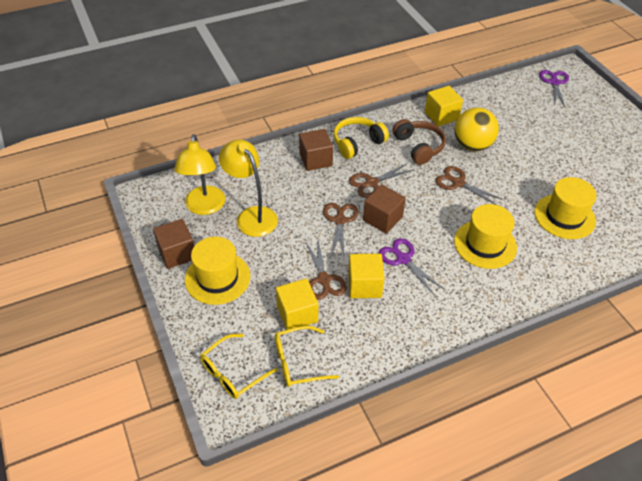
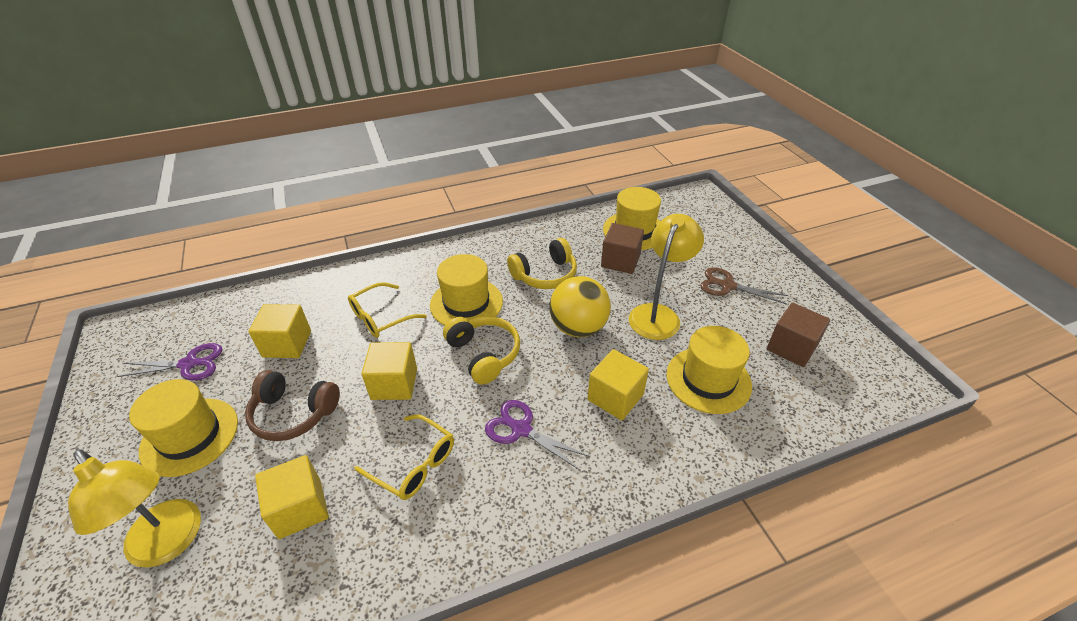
brown cube: [153,219,194,269] [299,129,333,171] [363,184,406,234] = 3 -> [601,223,644,274] [767,303,830,367] = 2
brown scissors: [306,241,347,300] [323,203,358,257] [349,164,413,198] [435,166,503,205] = 4 -> [700,267,788,304] = 1
yellow cube: [276,278,318,330] [348,254,385,298] [425,86,463,127] = 3 -> [248,304,311,358] [255,455,329,539] [361,342,417,400] [587,349,649,420] = 4
yellow hat: [185,237,251,305] [454,204,517,269] [534,177,597,239] = 3 -> [129,379,238,477] [430,254,503,328] [603,187,661,250] [667,326,752,414] = 4
yellow headphones: [333,117,389,159] = 1 -> [443,316,520,385] [507,238,577,289] = 2

